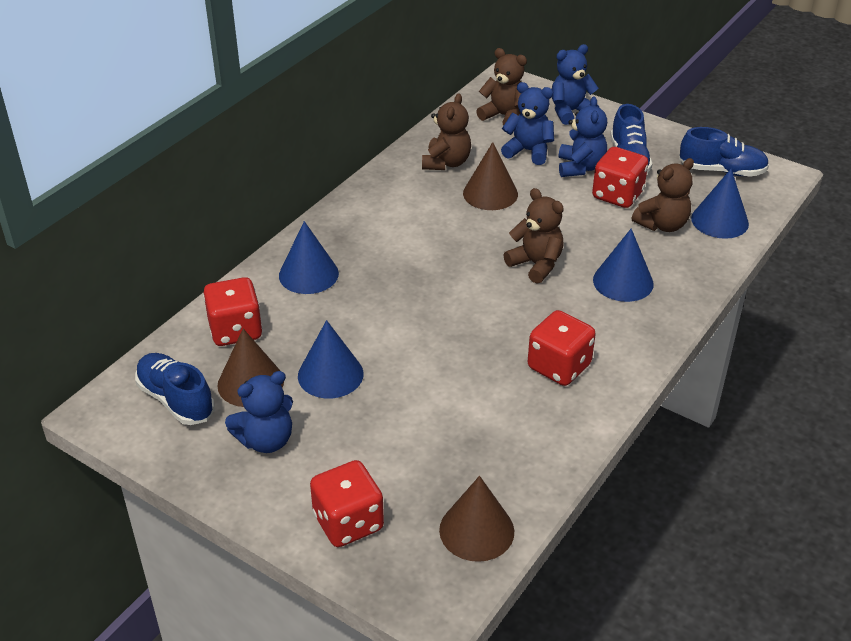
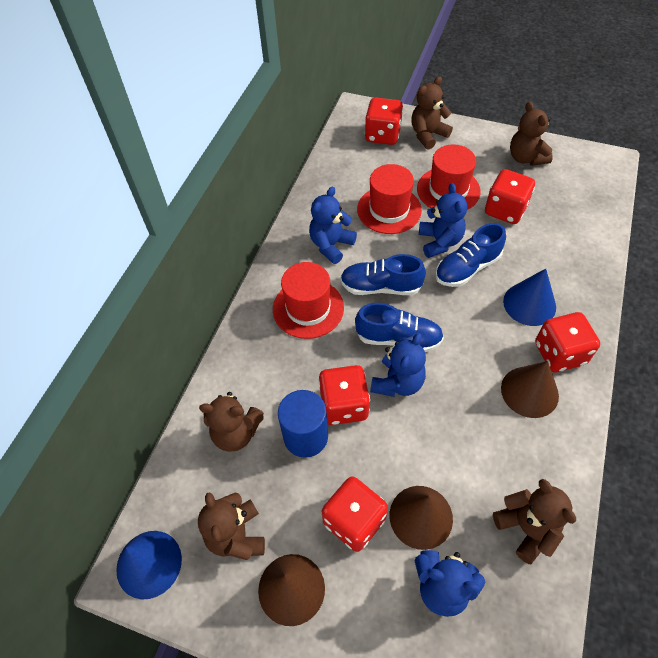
blue cone: [279,221,339,294] [298,320,364,398] [593,228,654,302] [691,169,749,239] = 4 -> [116,531,182,599] [503,269,556,326] = 2
blue cylinder: none = 0 -> [278,390,328,458] = 1
brown teddy bear: [422,93,471,170] [476,48,527,126] [504,188,564,284] [632,158,694,232] = 4 -> [198,492,265,560] [199,392,264,452] [411,76,453,150] [493,479,576,564] [510,102,553,166] = 5
red dice: [203,277,262,346] [310,460,384,547] [528,310,596,386] [592,147,648,208] = 4 -> [318,365,370,425] [322,476,388,552] [365,97,403,145] [485,169,535,224] [535,312,600,373] = 5
red hat: none = 0 -> [273,262,344,339] [357,164,422,234] [417,144,481,210] = 3

